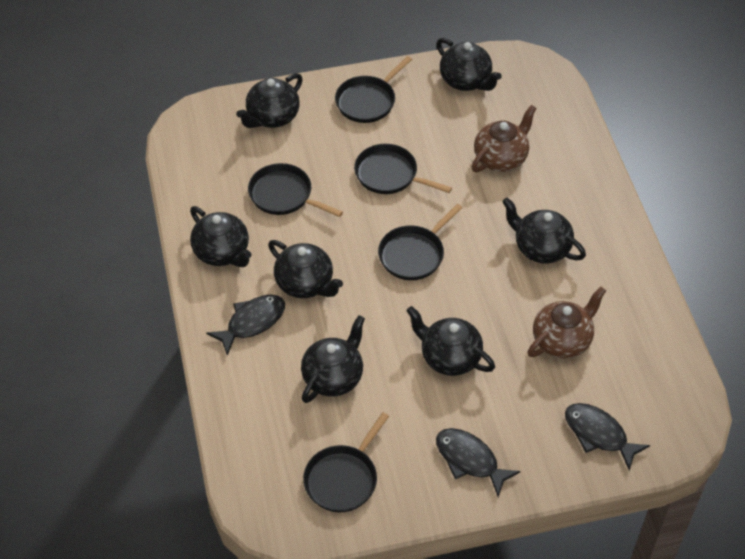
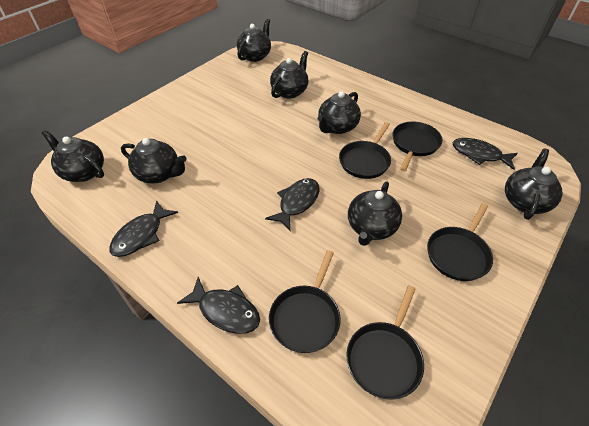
black fish: [206,295,285,356] [436,428,521,497] [565,403,650,471] = 3 -> [109,200,178,257] [177,277,260,334] [265,178,319,231] [453,138,518,170] = 4
brown teapot: [472,105,537,172] [528,287,606,358] = 2 -> none = 0

